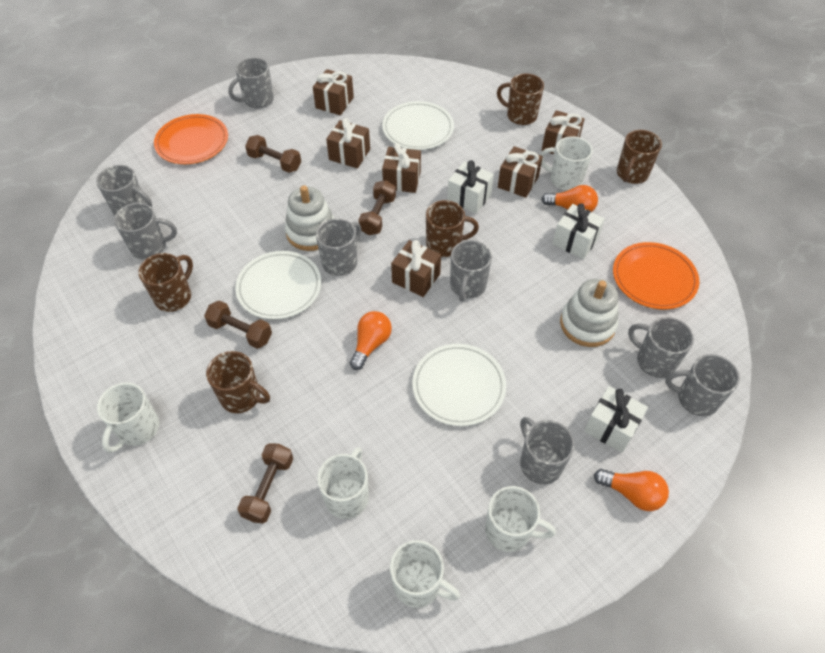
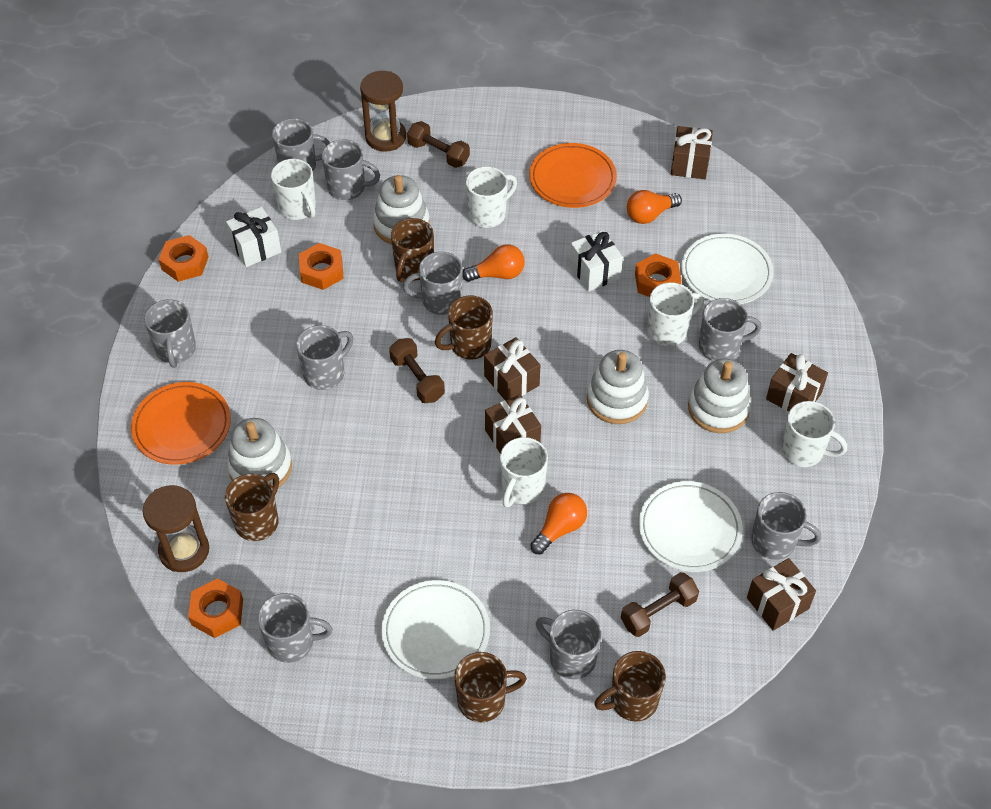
brown dumbbell: [204,300,272,349] [238,443,293,523] [245,135,301,173] [358,180,396,235] = 4 -> [389,338,445,403] [407,121,470,168] [621,572,699,637] = 3
brown gift: [313,69,354,115] [326,118,370,169] [382,143,421,193] [391,240,441,297] [498,146,543,198] [542,110,584,155] = 6 -> [484,337,540,401] [485,394,541,454] [671,126,713,179] [747,558,816,631] [766,353,828,412] = 5
brown hourglass: none = 0 -> [143,485,209,572] [360,71,406,152] = 2
grey mug: [96,165,152,216] [114,203,177,260] [228,58,274,109] [316,218,361,276] [450,240,492,302] [520,417,575,484] [628,317,694,378] [665,354,740,417] = 8 -> [144,299,196,368] [258,593,333,663] [272,118,330,171] [296,325,353,390] [322,139,380,200] [402,252,463,315] [536,610,602,679] [699,298,761,361] [751,492,821,560] = 9
orange nut: none = 0 -> [159,235,209,282] [188,578,243,638] [299,243,344,290] [635,253,681,297] = 4
white gift: [447,160,494,214] [552,203,605,259] [584,386,648,453] = 3 -> [226,207,281,267] [569,230,623,292] = 2
white stacking toy: [285,186,335,251] [560,279,618,347] = 2 -> [227,418,292,488] [373,175,430,244] [587,350,649,424] [688,359,751,433] = 4

